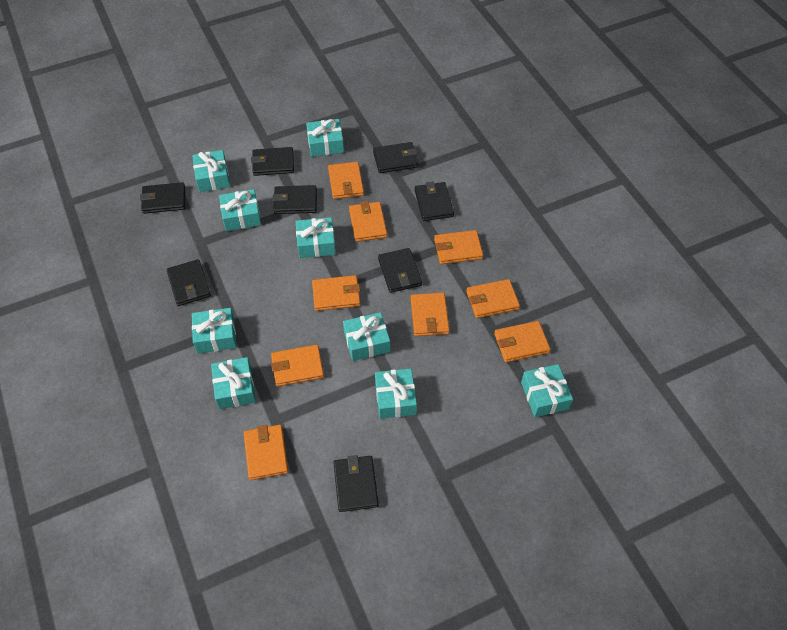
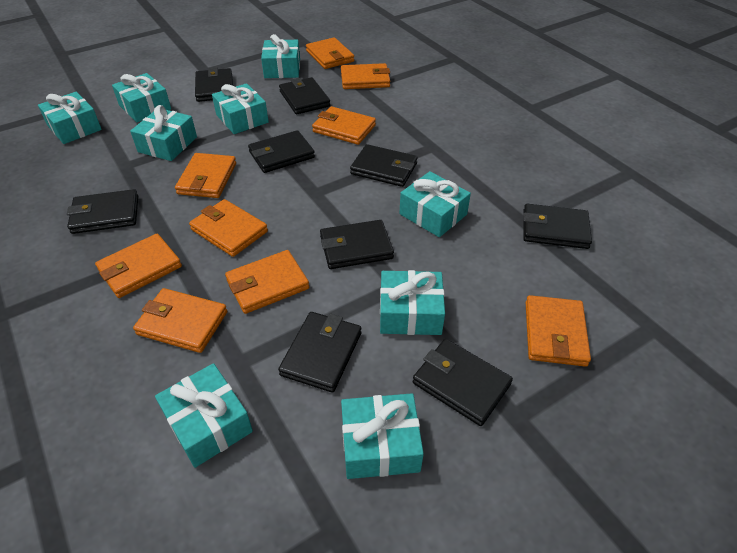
black wallet: [140,182,185,214] [167,259,211,306] [251,147,294,176] [272,185,317,214] [333,455,379,512] [373,142,419,173] [378,248,422,293] [415,182,454,221] = 8 -> [67,189,138,234] [195,67,233,102] [248,130,315,173] [278,312,361,393] [279,77,330,114] [320,220,394,269] [350,144,418,187] [413,339,513,426] [523,204,592,249] = 9

